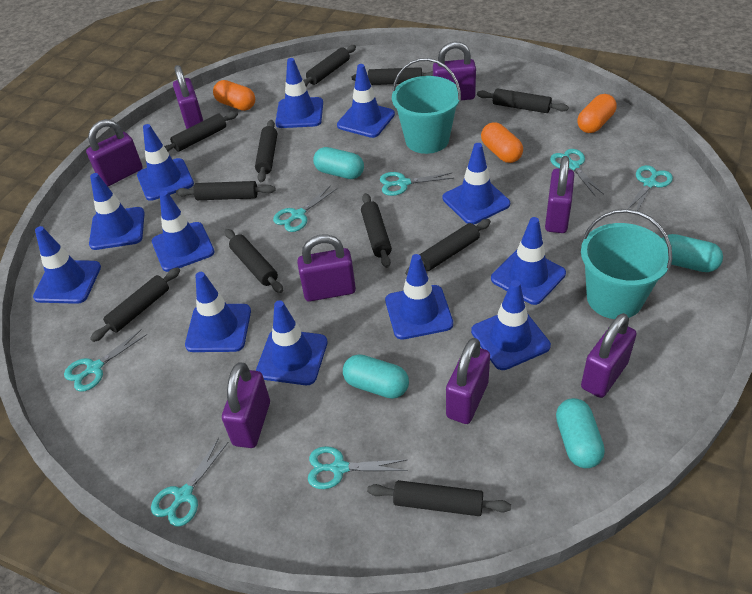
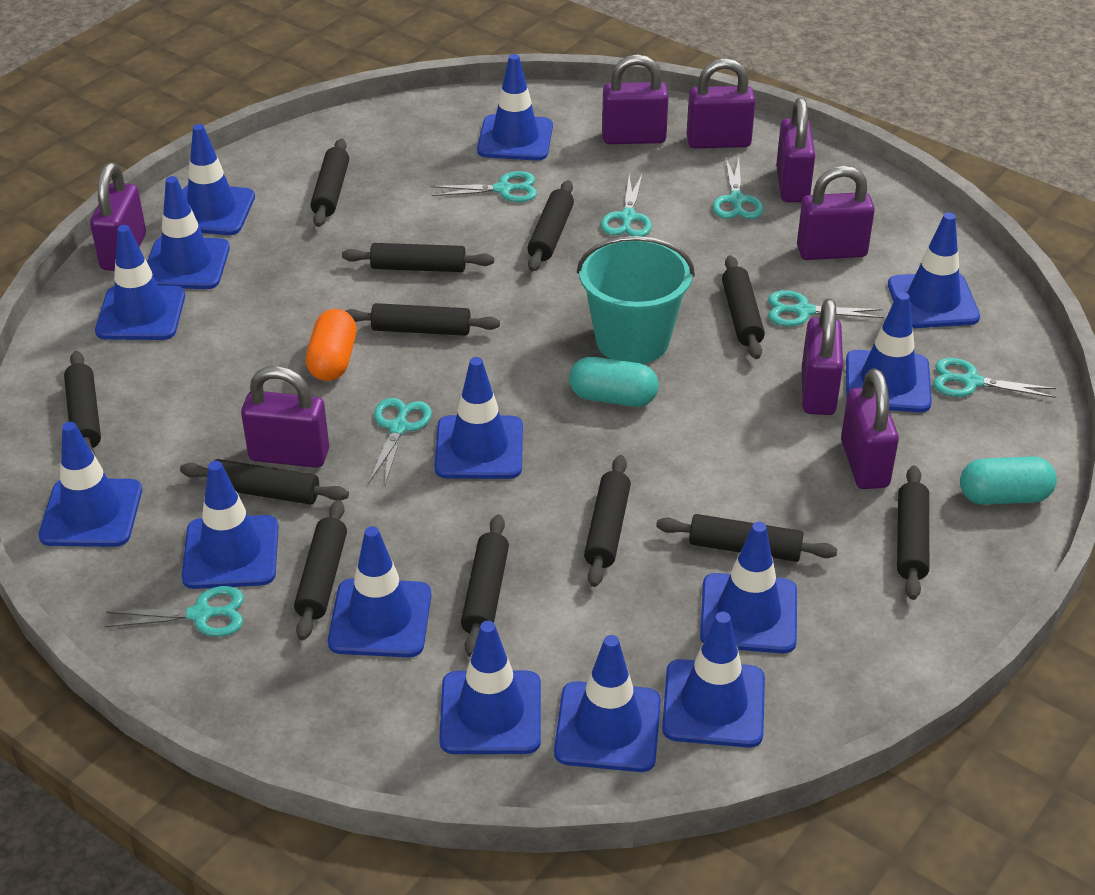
black rolling pin: [90,267,180,342] [164,111,238,152] [176,181,276,200] [225,229,283,293] [255,120,277,182] [303,45,356,86] [352,67,433,85] [361,193,392,268] [367,480,511,516] [405,219,491,275] [477,88,569,113] = 11 -> [64,351,101,455] [180,459,349,504] [294,500,347,640] [311,139,349,227] [342,243,494,272] [346,303,500,336] [461,515,509,657] [527,180,574,271] [584,455,631,587] [656,514,837,562] [722,255,765,359] [897,466,929,600] = 12
blue traffic cone: [33,226,101,304] [89,173,145,250] [137,124,194,201] [152,191,214,272] [185,272,251,352] [256,300,328,385] [275,58,323,128] [337,64,395,138] [385,254,453,340] [443,143,510,224] [471,280,551,370] [491,217,566,305] = 12 -> [39,422,142,547] [95,225,185,340] [147,176,230,289] [182,461,279,589] [183,124,255,235] [328,526,432,657] [434,357,523,479] [439,621,541,754] [477,54,553,161] [554,635,661,772] [662,612,765,748] [700,522,797,654] [846,292,932,412] [888,213,980,328] = 14
orange capsule: [213,80,255,111] [481,122,523,163] [578,94,616,133] = 3 -> [306,309,356,381] = 1
turquoise bucket: [392,58,461,154] [581,209,672,319] = 2 -> [577,236,695,364] = 1
turquoise capsule: [313,147,364,179] [343,354,409,399] [556,398,605,468] [662,234,723,272] = 4 -> [569,357,659,407] [960,456,1057,505] = 2

